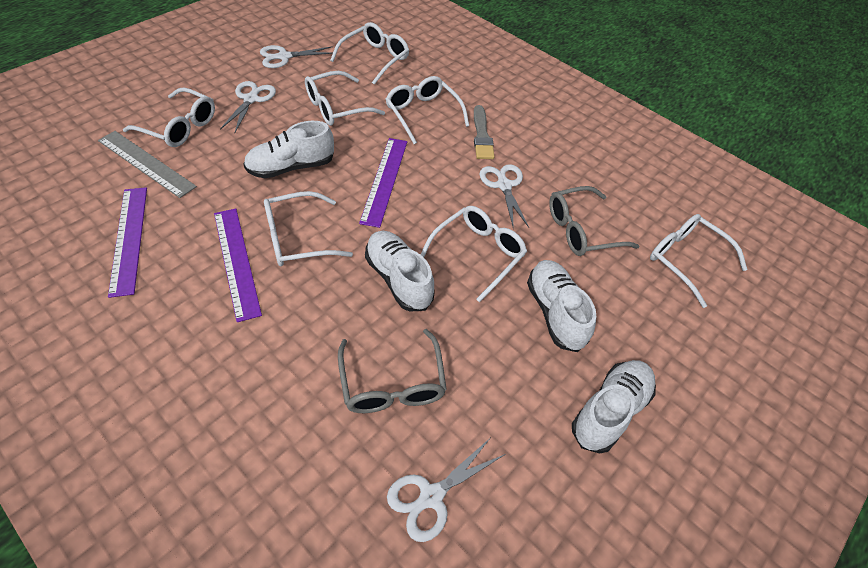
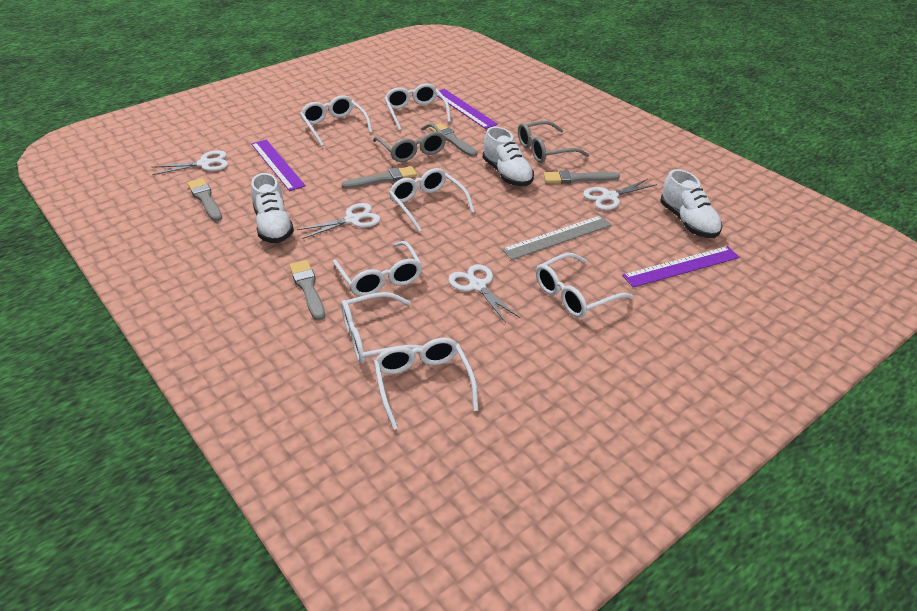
grey brush: [474,105,495,159] = 1 -> [187,178,222,221] [289,260,325,321] [341,166,417,189] [429,123,477,157] [544,170,620,184] = 5
white shoe: [243,121,334,178] [365,231,435,311] [527,260,596,352] [572,360,656,453] = 4 -> [251,173,294,243] [483,127,534,186] [660,169,722,238] = 3

